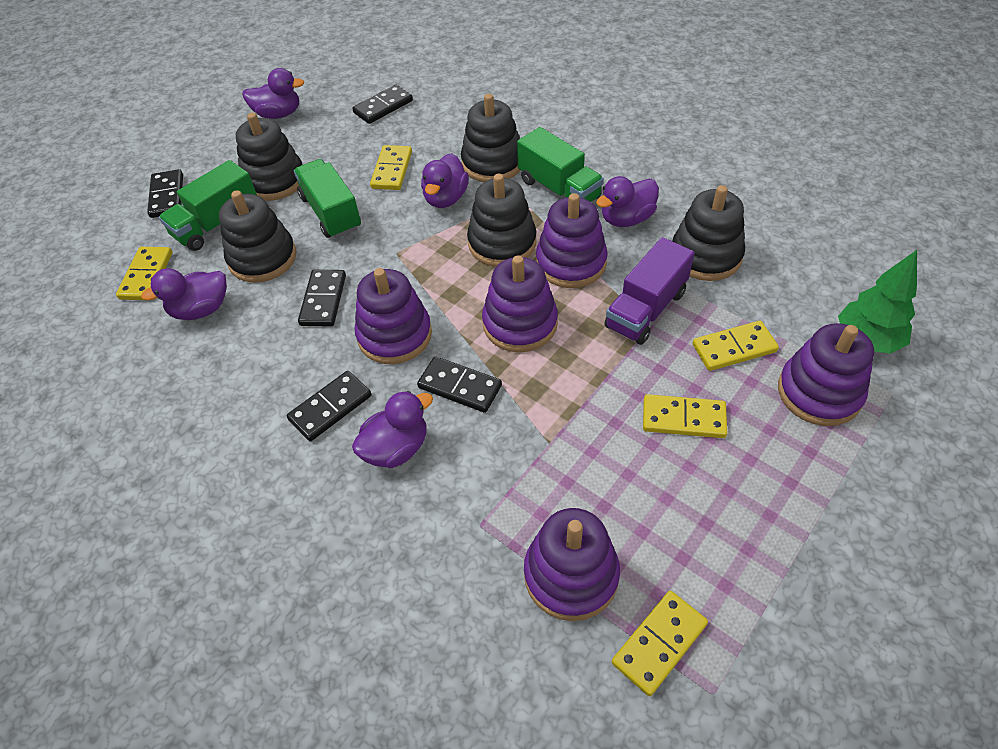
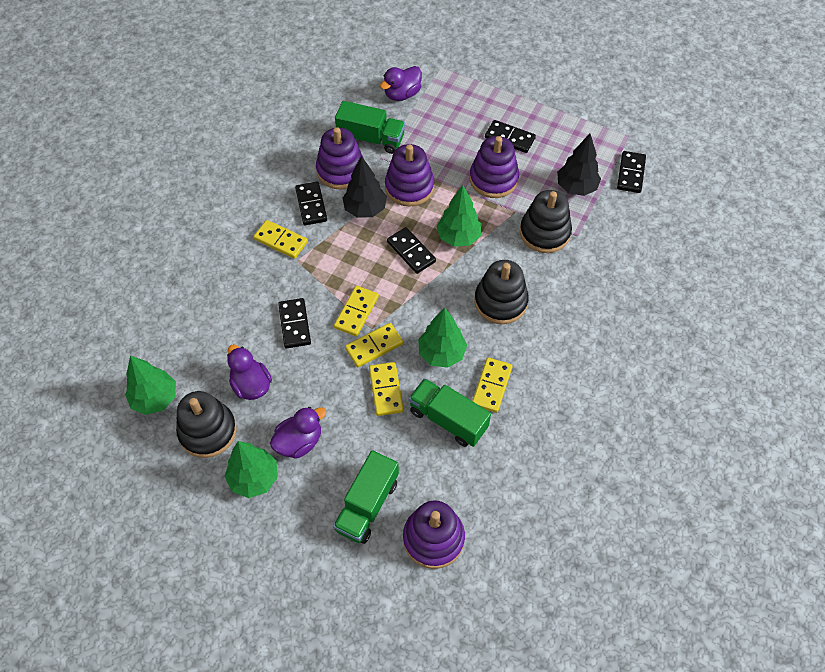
black stacking toy: [219,190,296,283] [236,112,302,201] [461,94,520,182] [467,174,536,267] [672,185,745,281] = 5 -> [176,391,237,458] [474,260,529,324] [520,190,572,253] = 3
black tree: none = 0 -> [342,156,387,218] [557,133,601,196] = 2
green tree: [838,250,917,354] = 1 -> [125,356,176,415] [225,441,278,498] [418,307,467,368] [436,185,482,247] = 4
purple duck: [141,269,227,320] [242,68,304,119] [352,391,433,468] [421,153,469,208] [596,176,659,227] = 5 -> [227,344,272,400] [270,407,326,459] [380,66,422,101] = 3
purple stacking toy: [355,268,432,364] [482,255,558,352] [524,508,620,621] [536,193,608,288] [778,323,874,426] = 5 -> [316,127,363,189] [385,144,434,206] [403,501,465,569] [470,136,519,198] = 4
purple truck: [604,237,695,345] = 1 -> none = 0

